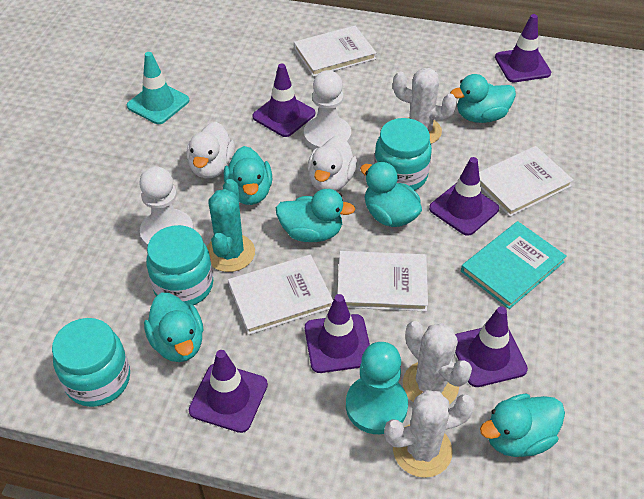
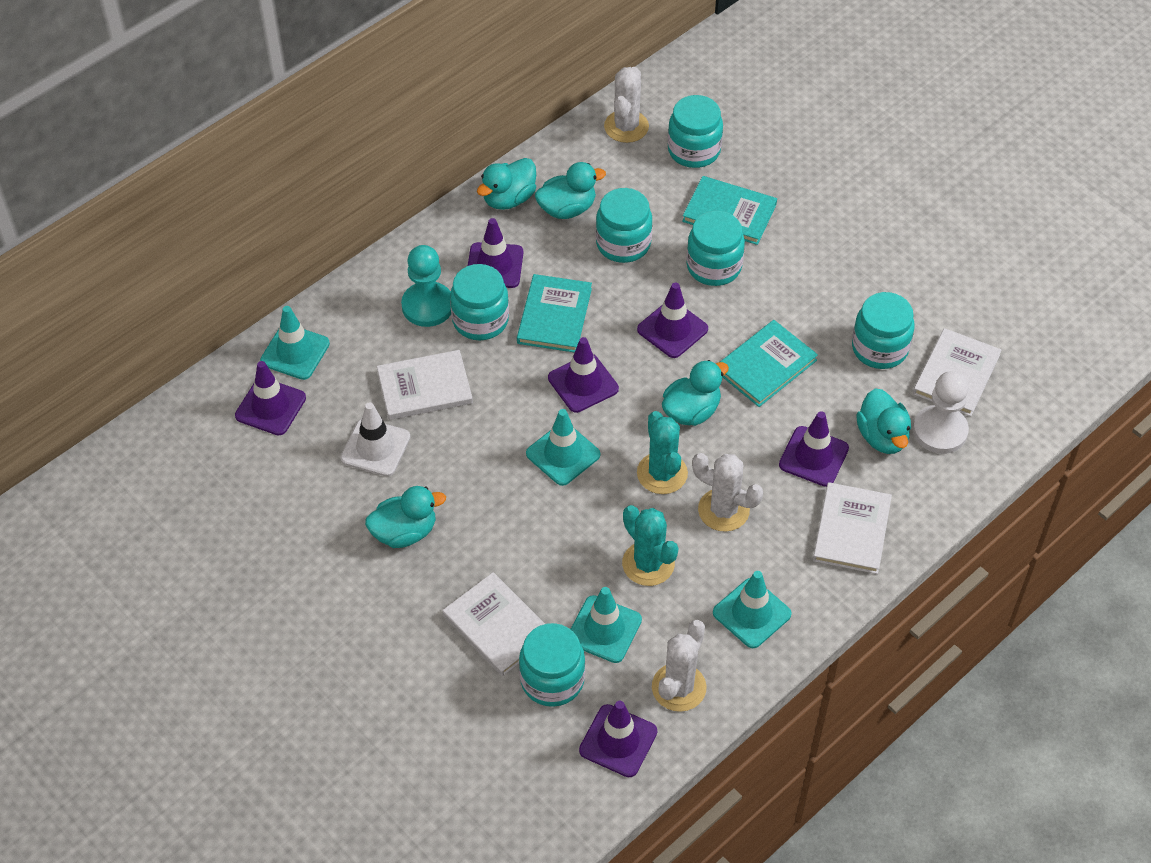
turquoise book: [461,221,567,309] = 1 -> [517,274,592,352] [682,176,777,245] [720,320,818,407] = 3
turquoise cactus: [207,179,255,272] = 1 -> [622,505,678,586] [637,411,688,494] = 2
turquoise duck: [144,293,203,362] [224,146,272,205] [276,189,355,242] [360,162,422,227] [450,74,516,123] [480,394,565,457] = 6 -> [365,486,446,548] [477,158,536,210] [535,162,606,219] [662,360,729,426] [856,388,911,454] = 5
turquoise jar: [52,318,130,407] [146,225,213,306] [374,118,432,190] = 3 -> [450,264,509,340] [519,623,585,707] [596,188,652,263] [668,95,723,168] [686,211,745,286] [852,292,914,369] = 6
turquoise traffic cone: [127,52,189,124] = 1 -> [260,306,330,380] [526,409,600,486] [570,587,642,663] [713,571,792,648] = 4
white duck: [187,122,235,179] [307,135,357,191] = 2 -> none = 0
white pawn: [139,166,194,247] [304,70,351,150] = 2 -> [913,371,969,454] = 1
white traffic cone: none = 0 -> [341,402,410,477] = 1

